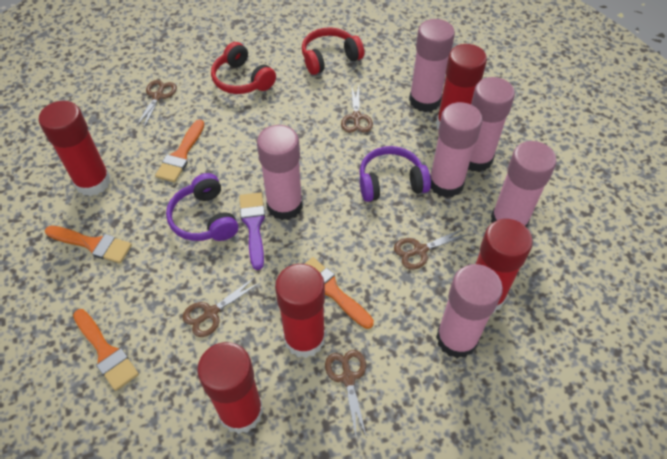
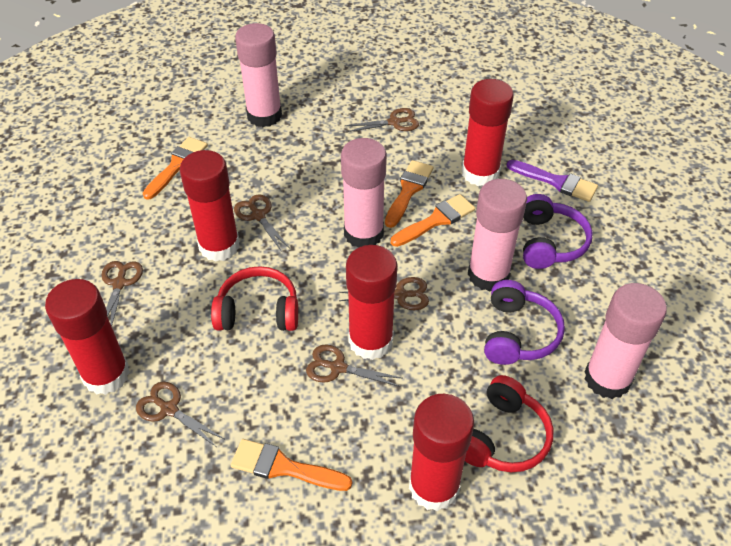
brown scissors: [136,80,177,129] [182,277,261,337] [325,350,367,438] [341,84,373,133] [394,228,470,270] = 5 -> [102,261,143,327] [136,381,224,447] [234,194,290,252] [306,345,402,387] [339,277,429,310] [344,108,419,132] = 6
pink glue stick: [257,125,303,220] [409,19,455,112] [430,102,483,198] [436,264,503,358] [468,77,515,172] [491,141,557,227] = 6 -> [235,23,282,127] [341,138,387,248] [468,179,527,291] [584,283,667,399] = 4

